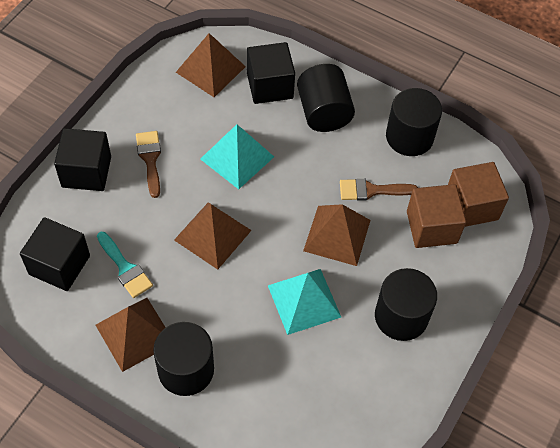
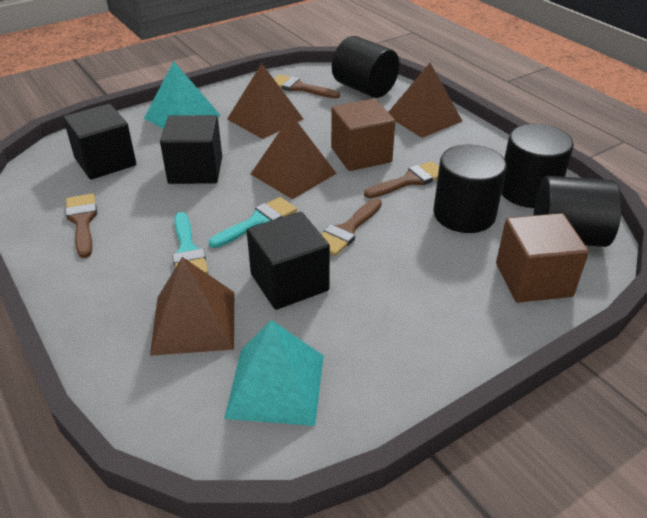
brown brush: [136,131,161,198] [340,178,418,201] = 2 -> [66,193,97,258] [274,75,340,99] [321,198,382,256] [364,161,439,198] = 4
turquoise brush: [97,232,153,298] = 1 -> [172,212,208,274] [209,197,297,248] = 2

